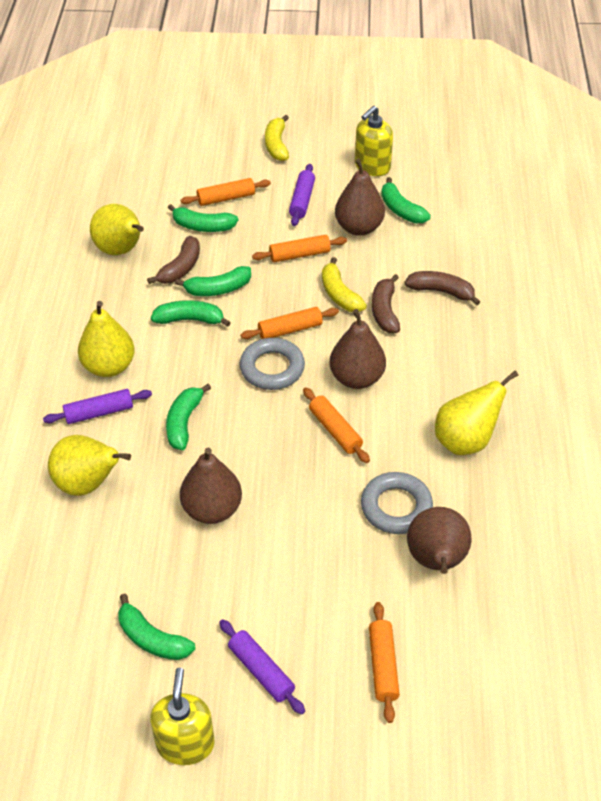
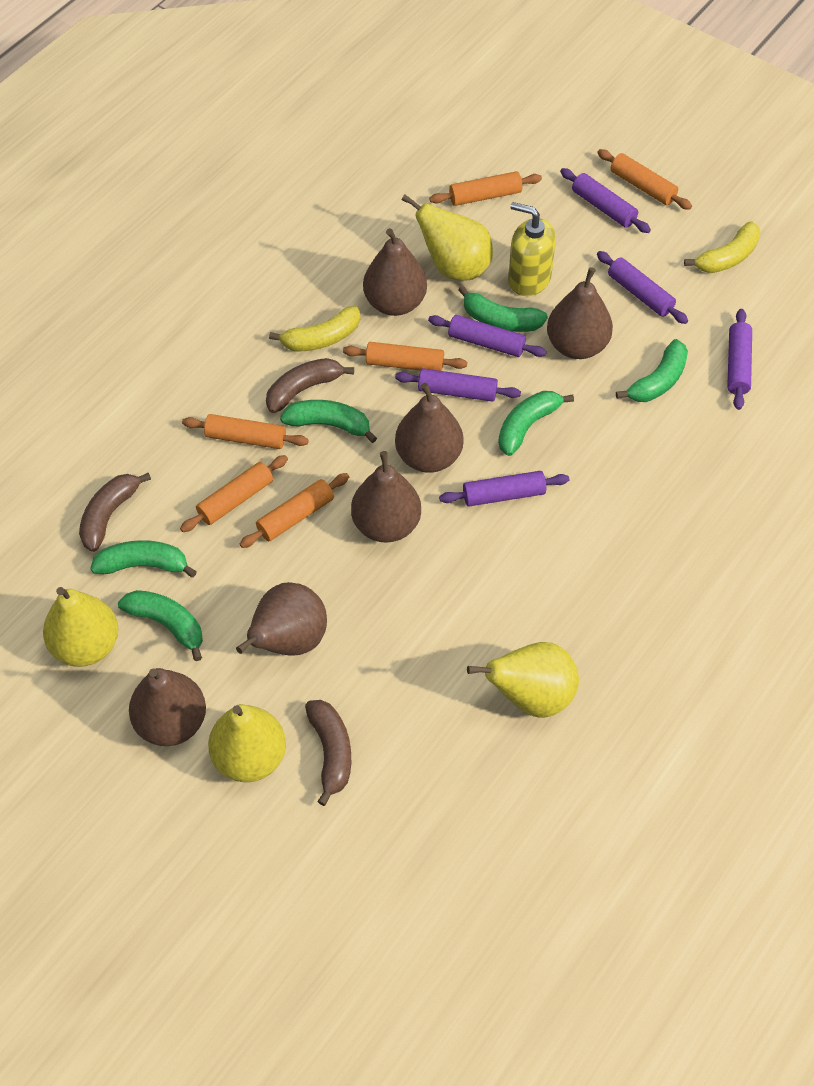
brown pear: [180,448,242,524] [330,309,386,389] [335,158,385,236] [407,507,472,574] = 4 -> [129,668,206,746] [236,582,327,655] [351,451,421,543] [363,228,427,316] [395,383,464,473] [547,267,613,359] = 6
grey ring: [240,338,305,390] [361,472,433,534] = 2 -> none = 0
orange rolling pin: [181,178,271,206] [241,307,339,339] [252,235,347,262] [303,387,370,463] [369,602,400,723] = 5 -> [180,455,288,532] [182,414,309,449] [240,473,349,548] [343,342,467,371] [429,171,542,206] [597,149,692,210] = 6
purple rolling pin: [43,389,152,424] [219,619,305,715] [289,164,315,226] = 3 -> [395,368,521,402] [428,315,547,357] [439,471,569,506] [560,168,651,233] [597,251,688,324] [727,309,752,410] = 6
yellow soap dispenser: [150,668,215,765] [355,106,393,176] = 2 -> [508,202,556,296] = 1

